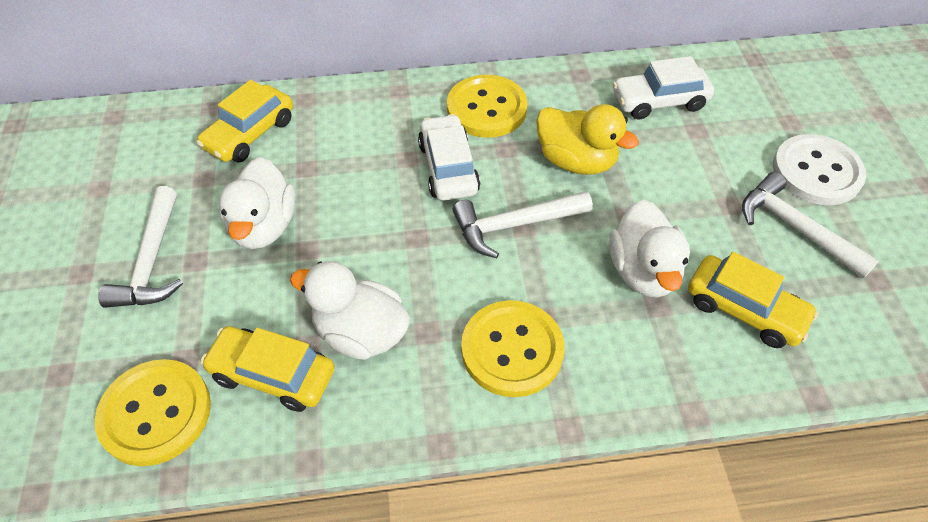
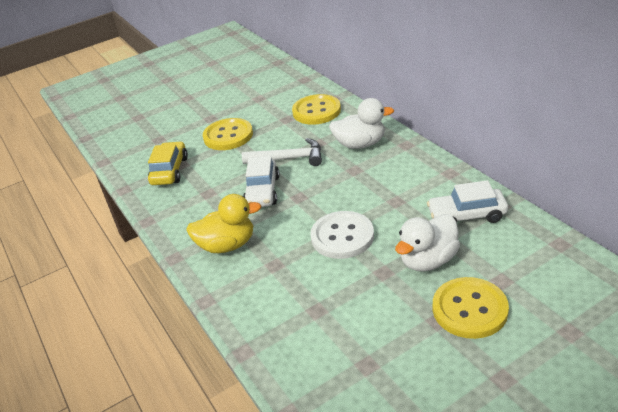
white duck: [219,157,296,249] [290,261,411,360] [609,200,690,298] = 3 -> [329,98,394,149] [395,214,460,272] = 2
white hammer: [98,186,183,308] [453,191,593,258] [742,172,879,279] = 3 -> [242,138,322,166] = 1
yellow car: [197,80,293,162] [201,326,335,412] [688,252,818,348] = 3 -> [148,141,188,185] = 1

